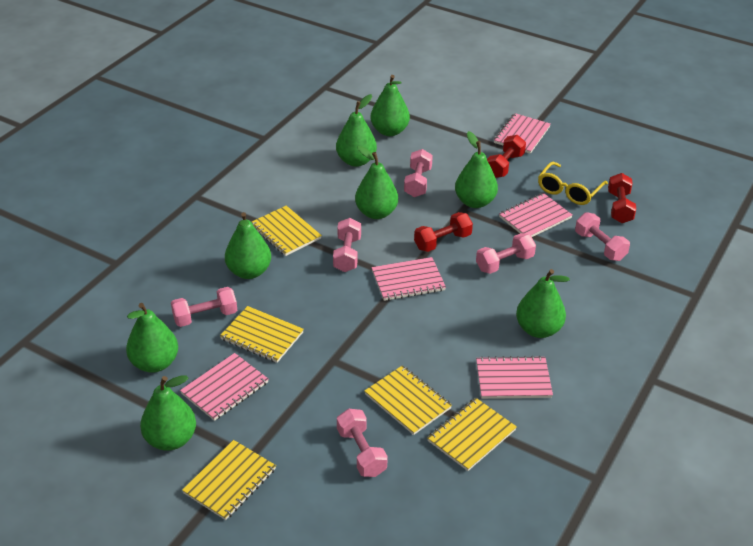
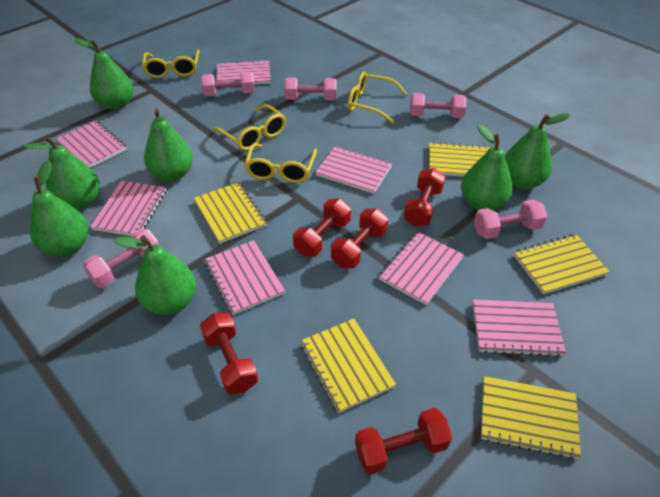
green pear: [126,303,178,373] [140,376,196,451] [225,212,271,279] [336,94,377,167] [355,146,398,219] [370,75,410,136] [455,131,498,208] [516,269,570,338] = 8 -> [24,136,100,210] [30,160,89,257] [74,38,133,110] [114,235,196,315] [144,108,193,181] [461,124,512,210] [505,113,570,189] = 7
pink dumbbell: [171,287,237,327] [333,218,361,272] [337,409,388,477] [404,149,433,197] [476,233,536,274] [575,212,630,261] = 6 -> [82,228,159,288] [201,71,255,96] [284,78,337,100] [410,93,466,118] [474,200,547,239] = 5
pink notebook: [180,353,269,421] [372,257,446,301] [476,356,553,399] [494,113,551,154] [499,193,572,237] = 5 -> [56,121,127,168] [90,181,166,236] [204,240,285,315] [217,59,271,84] [315,146,392,194] [378,232,464,305] [472,299,566,357] = 7
red dumbbell: [414,212,473,252] [487,135,526,178] [608,173,636,223] = 3 -> [200,313,258,394] [293,199,351,257] [331,209,388,268] [355,408,452,474] [404,168,445,227] = 5
yellow glasses: [538,162,608,205] = 1 -> [142,49,200,78] [212,104,286,150] [244,143,317,183] [348,72,407,124] = 4

